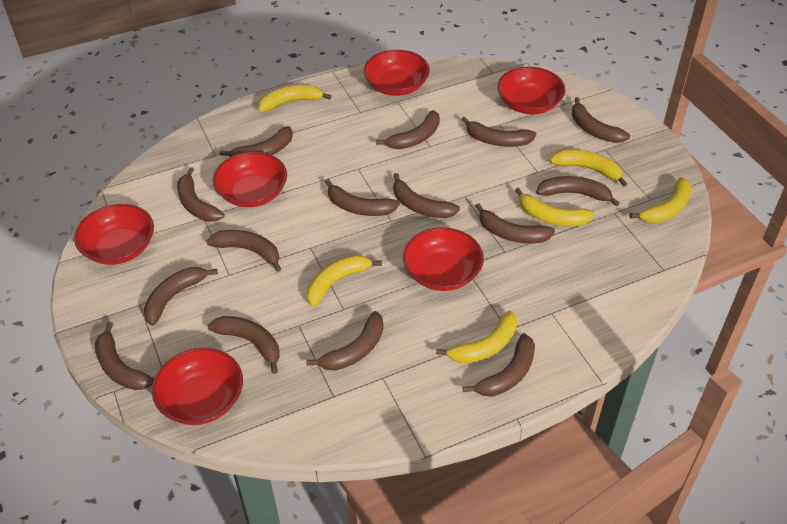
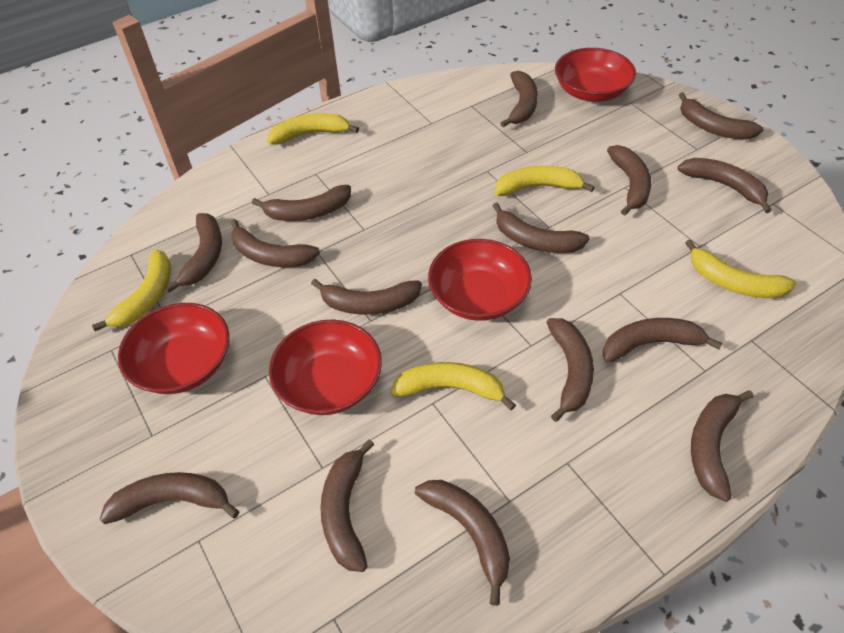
red bowl: [74,204,154,265] [152,348,243,425] [213,152,287,207] [363,50,430,96] [403,227,484,291] [497,67,565,114] = 6 -> [118,303,229,394] [269,320,382,415] [428,239,532,321] [555,48,636,102] = 4
yellow banana: [258,85,332,112] [307,255,382,307] [436,311,517,363] [515,187,595,226] [550,150,627,187] [630,177,692,223] = 6 -> [92,249,171,331] [267,113,359,145] [390,362,516,410] [494,166,595,196] [685,239,796,298] = 5

